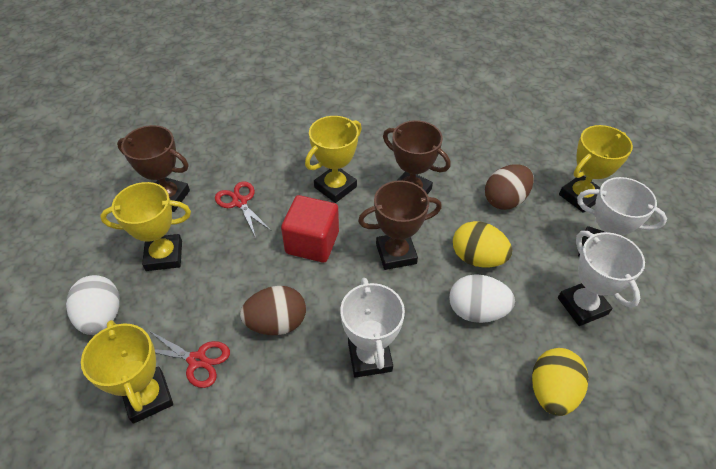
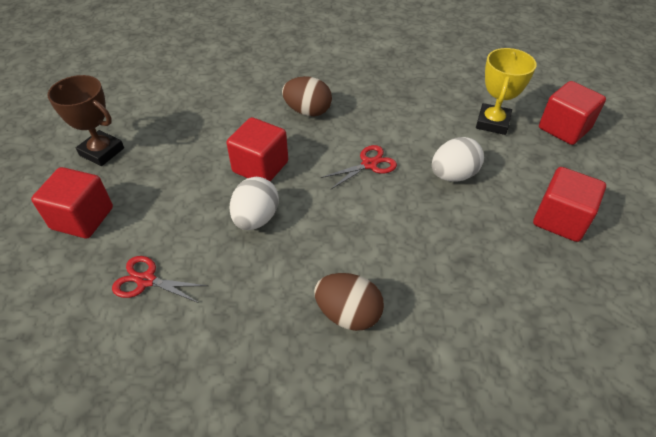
brown trophy: [117,125,190,212] [358,180,442,270] [383,120,451,194] = 3 -> [47,75,124,166] = 1
red cube: [281,195,339,262] = 1 -> [31,167,113,238] [226,117,288,181] [533,167,606,242] [539,81,606,145] = 4
white trophy: [340,278,405,378] [558,231,645,326] [577,177,667,257] = 3 -> none = 0
yellow egg: [453,221,512,268] [532,348,588,416] = 2 -> none = 0
yellow trophy: [81,320,173,424] [100,182,191,271] [305,116,362,203] [559,125,633,213] = 4 -> [476,48,537,135] = 1

